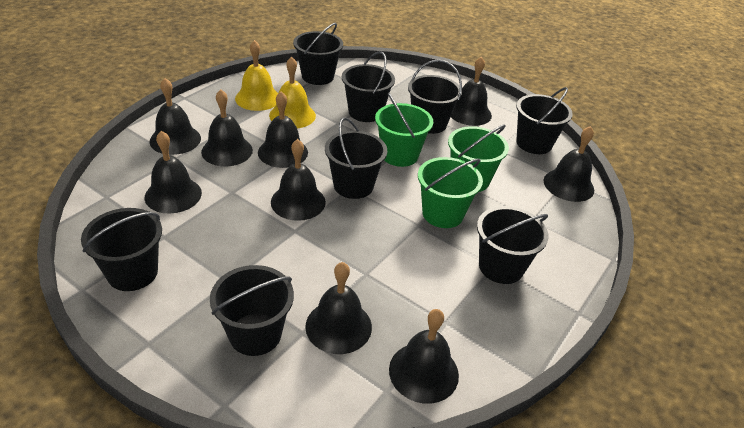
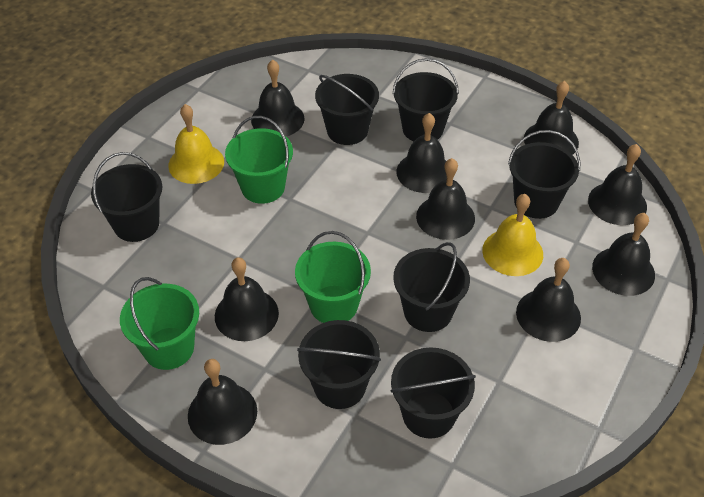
black bucket: [81,208,162,291] [210,265,294,356] [293,23,343,85] [325,117,387,199] [342,51,395,122] [408,60,462,134] [477,206,548,284] [516,87,573,154] = 8 -> [91,152,162,242] [297,320,381,409] [315,74,379,145] [390,347,476,439] [393,58,459,141] [393,242,470,332] [508,130,580,219] = 7

